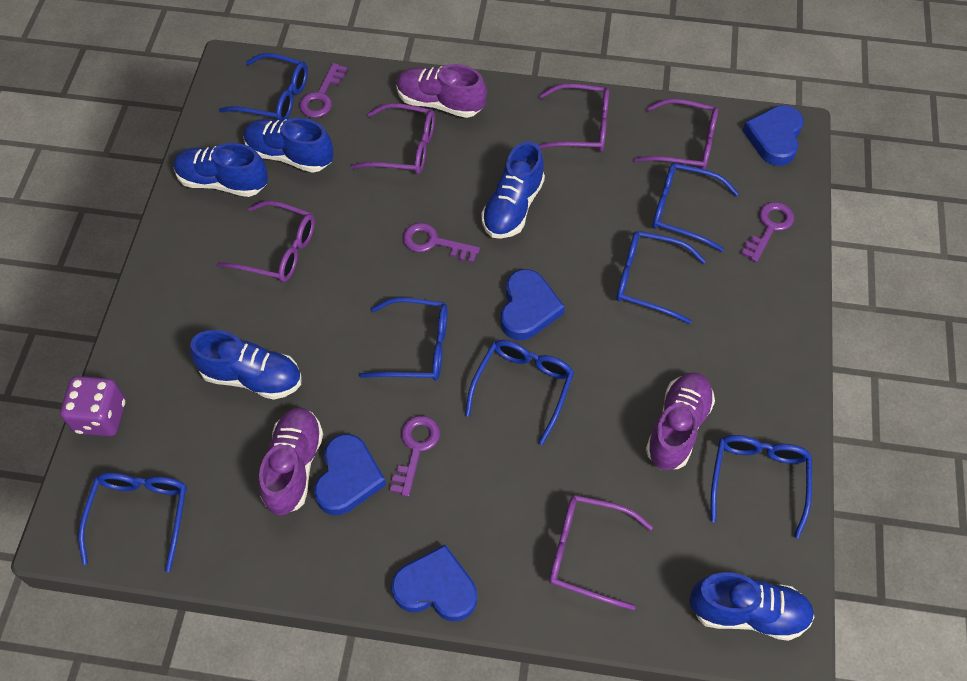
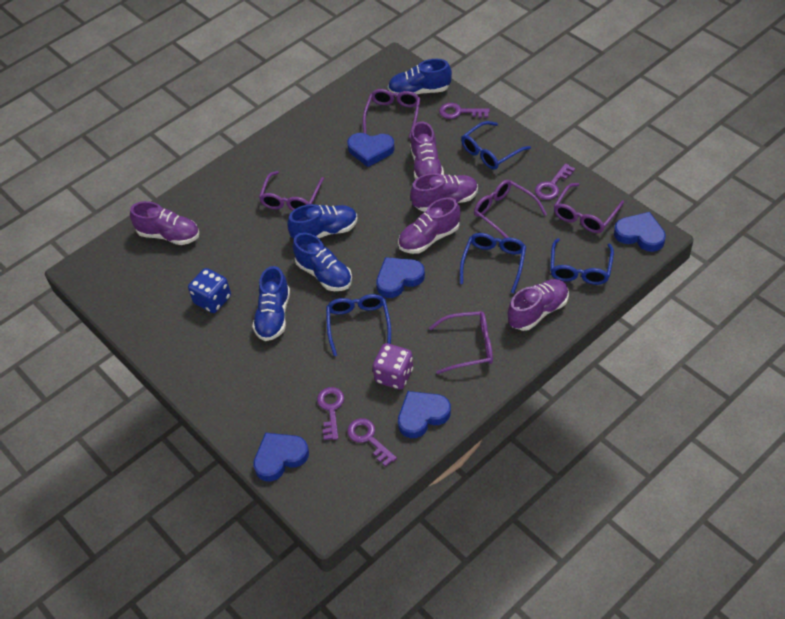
blue dice: none = 0 -> [188,268,231,313] = 1
blue glasses: [78,473,187,572] [219,53,308,120] [359,298,448,380] [465,340,574,445] [616,231,706,324] [652,163,739,252] [710,435,812,539] = 7 -> [326,294,391,356] [460,233,526,293] [461,121,531,170] [550,238,614,285] = 4
blue heart: [314,434,386,515] [391,544,477,621] [501,269,565,340] [743,105,804,166] = 4 -> [253,433,309,481] [347,133,395,167] [376,257,425,298] [398,391,451,438] [614,212,666,252] = 5
blue shoe: [173,143,268,197] [190,330,302,400] [243,118,334,173] [481,141,545,239] [689,572,814,641] = 5 -> [252,266,290,341] [287,204,357,239] [293,232,352,291] [388,59,452,97] = 4
purple shoe: [258,407,323,515] [396,64,487,118] [646,372,715,470] = 3 -> [130,201,199,245] [398,197,460,254] [410,122,444,180] [410,173,478,212] [508,279,569,331] = 5

